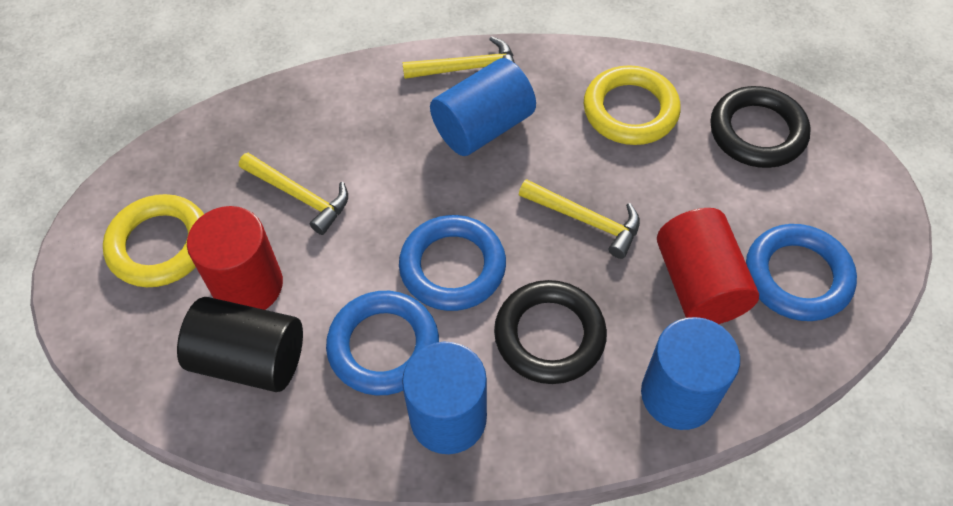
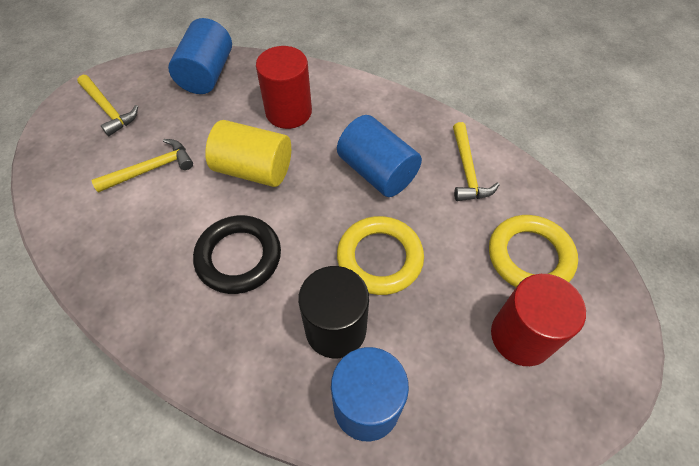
black ring: [494,280,607,384] [710,86,811,168] = 2 -> [193,215,281,294] = 1
blue ring: [326,291,439,395] [399,215,506,311] [746,224,857,321] = 3 -> none = 0
yellow cylinder: none = 0 -> [205,120,291,187] = 1

